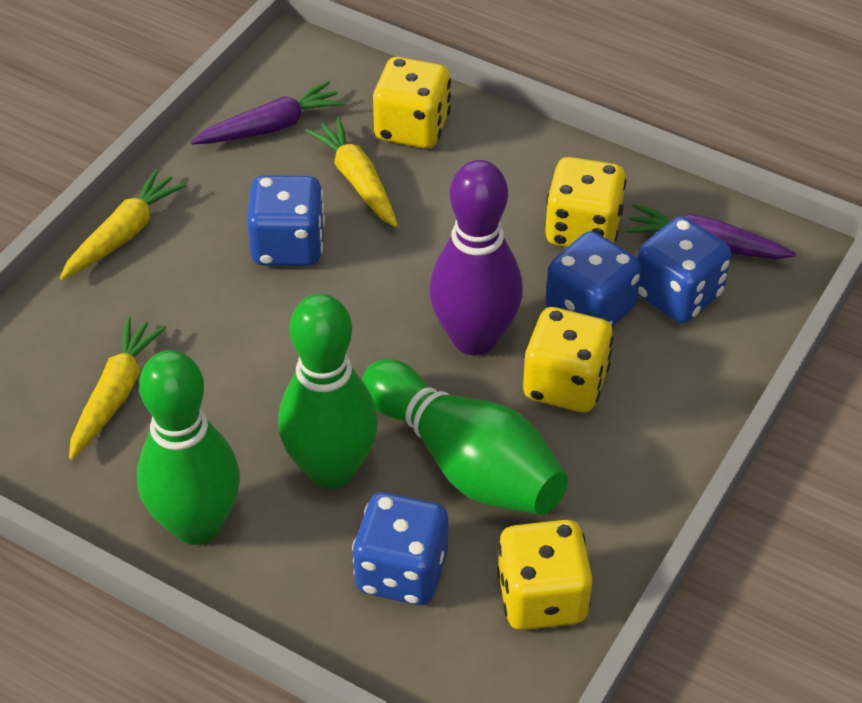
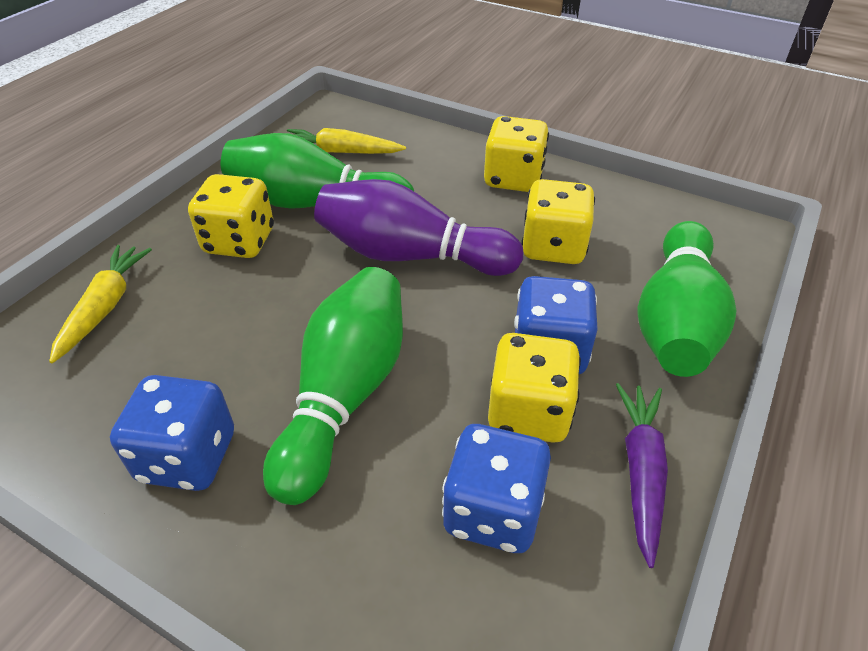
blue dice: [247,175,325,266] [352,492,448,605] [545,231,641,327] [637,217,731,323] = 4 -> [110,375,234,491] [442,424,551,553] [514,276,598,374] = 3
purple carrot: [191,81,345,144] [625,204,796,259] = 2 -> [616,383,668,568] = 1
yellow carrot: [60,169,187,280] [69,317,166,460] [305,117,398,227] = 3 -> [49,245,152,364] [287,128,406,154] = 2

